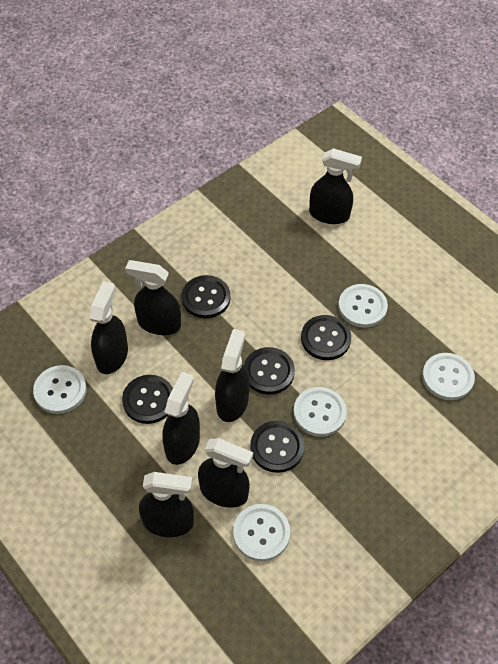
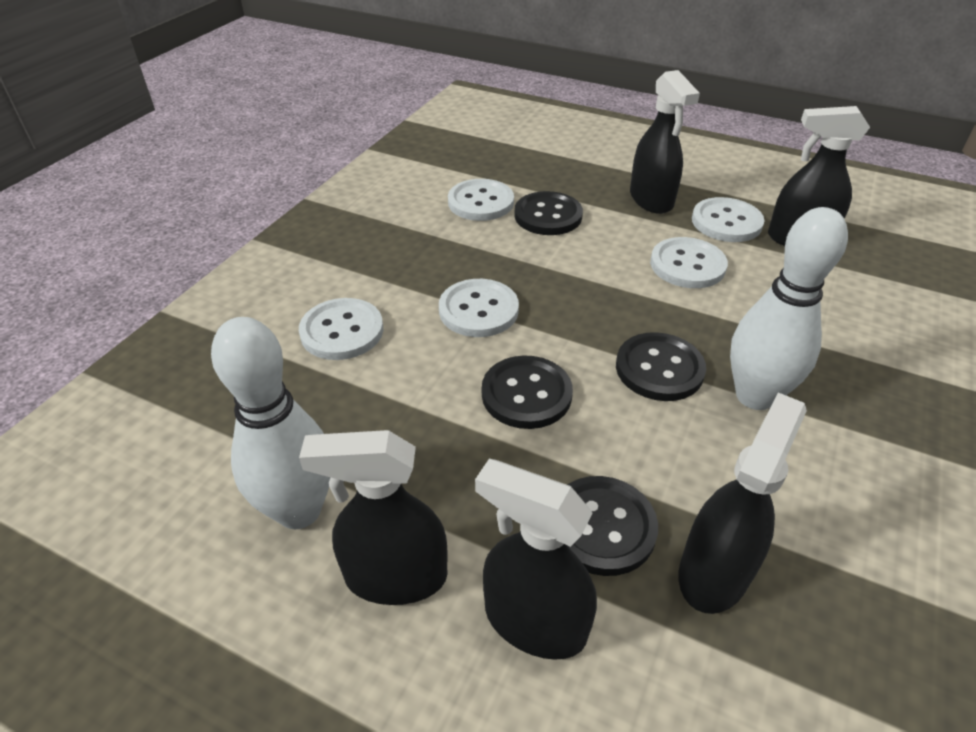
black button: [122,375,173,424] [182,275,230,318] [244,347,295,395] [250,421,304,473] [301,315,351,360] = 5 -> [482,355,573,429] [514,191,583,235] [568,476,658,576] [616,332,706,401] = 4
black spray bottle: [89,281,128,374] [125,260,181,335] [139,472,194,537] [162,372,200,465] [198,438,253,508] [215,329,250,422] [309,148,362,224] = 7 -> [299,430,448,605] [475,459,597,660] [630,70,700,214] [679,392,807,614] [768,106,870,246] = 5
white bowling pin: none = 0 -> [211,317,331,529] [730,207,848,410] = 2

